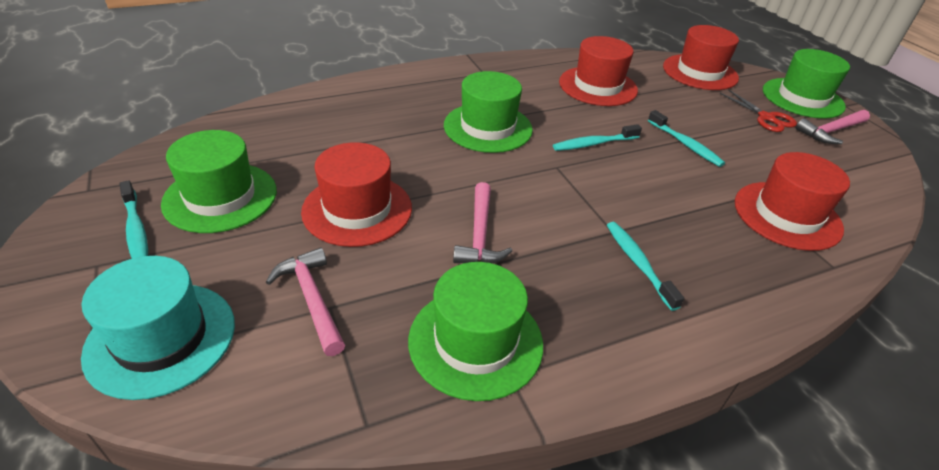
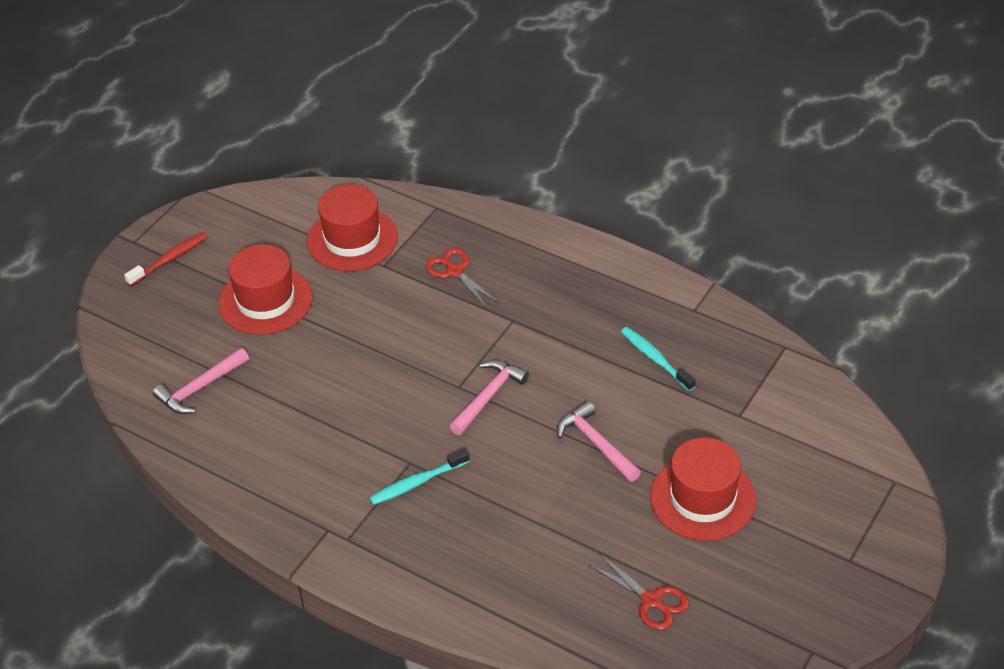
green hat: [161,130,277,233] [408,262,543,401] [444,71,533,153] [763,49,850,119] = 4 -> none = 0
red hat: [301,142,412,247] [559,36,638,106] [663,25,739,90] [735,152,850,251] = 4 -> [218,244,313,335] [307,184,398,271] [650,437,756,541] = 3
red scissors: [720,89,797,132] = 1 -> [426,248,499,308] [589,553,689,630] = 2
red toothbrush: none = 0 -> [124,232,208,286] = 1
turquoise hat: [81,256,235,400] = 1 -> none = 0
turquoise toothbrush: [119,180,148,259] [553,124,642,151] [607,222,684,311] [648,110,725,167] = 4 -> [369,448,470,505] [621,327,696,391] = 2

